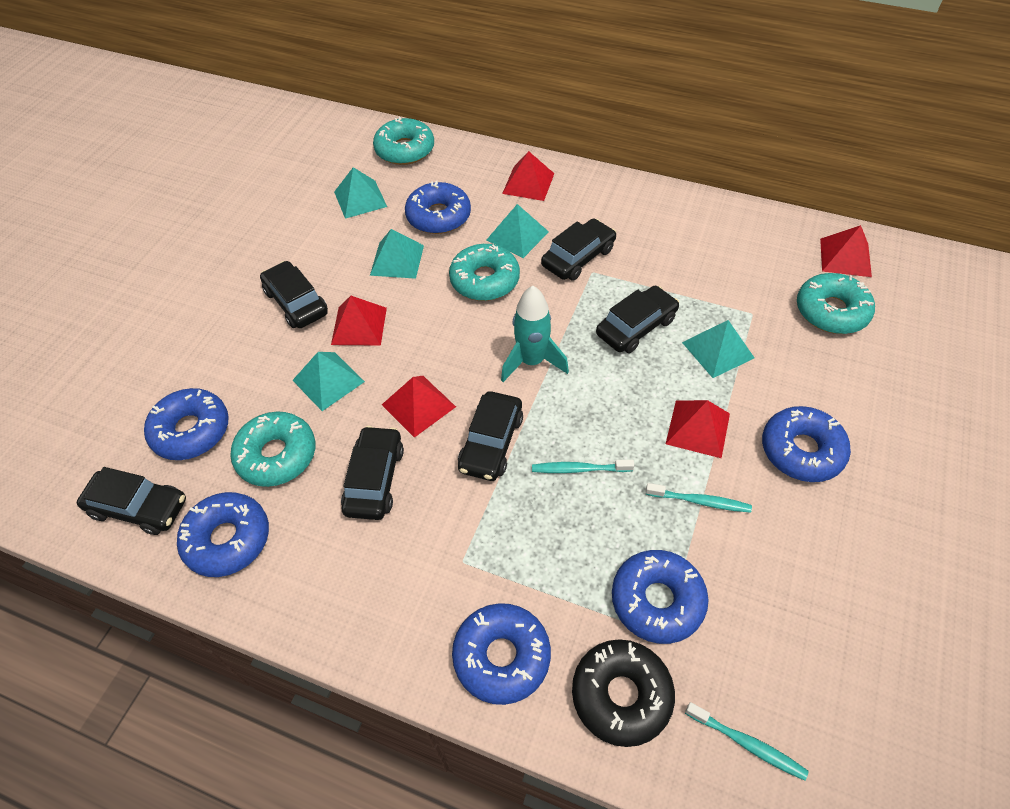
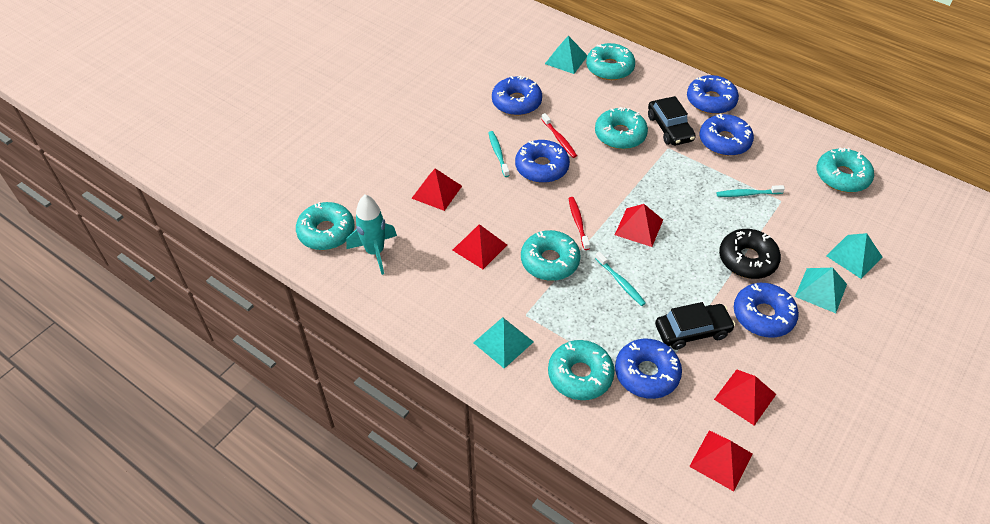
black car: [77,467,186,535] [260,261,328,328] [341,426,404,520] [458,391,523,481] [541,218,616,281] [596,286,679,353] = 6 -> [648,96,696,146] [655,302,735,350] = 2
red toothbrush: none = 0 -> [541,113,577,158] [569,197,590,250] = 2
turquoise donut: [230,411,315,487] [373,117,434,165] [449,244,520,301] [797,273,875,334] = 4 -> [296,202,355,250] [521,230,581,281] [548,340,615,400] [586,43,635,80] [595,107,648,149] [817,147,874,192] = 6
turquoise pyramid: [292,352,365,411] [334,167,387,219] [370,229,424,279] [487,204,549,258] [682,320,754,378] = 5 -> [473,317,534,369] [545,36,588,74] [795,268,847,313] [826,233,882,279] = 4

